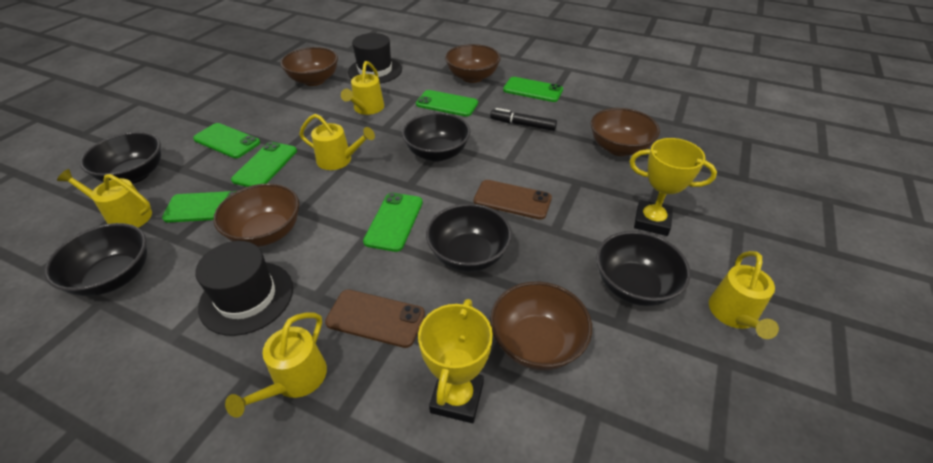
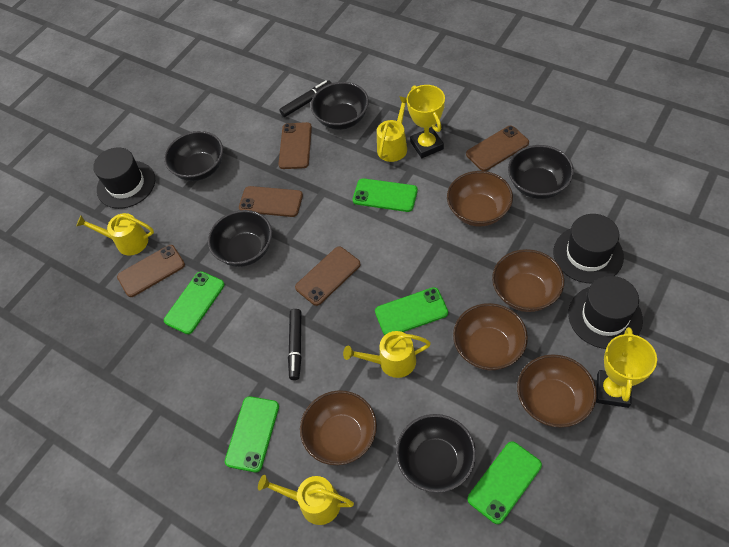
black hat: [195,241,293,336] [348,33,402,83] = 2 -> [93,147,155,209] [553,214,624,283] [568,276,643,349] = 3
black marker: [490,108,557,131] = 1 -> [279,80,331,117] [288,309,302,380] = 2
brown phone: [325,289,425,348] [474,180,552,220] = 2 -> [117,245,185,297] [239,186,303,217] [279,122,312,169] [295,247,361,306] [466,126,529,171] = 5
green phone: [162,191,236,223] [193,123,260,158] [231,141,297,187] [363,193,423,252] [416,90,478,117] [503,77,563,102] = 6 -> [164,271,225,334] [225,396,279,472] [353,178,418,212] [375,287,448,335] [468,441,542,524] = 5
yellow watering can: [57,169,152,228] [225,313,327,418] [299,114,375,170] [341,61,384,115] [709,251,779,339] = 5 -> [76,213,154,256] [258,475,354,525] [343,331,431,378] [377,96,407,162] = 4

